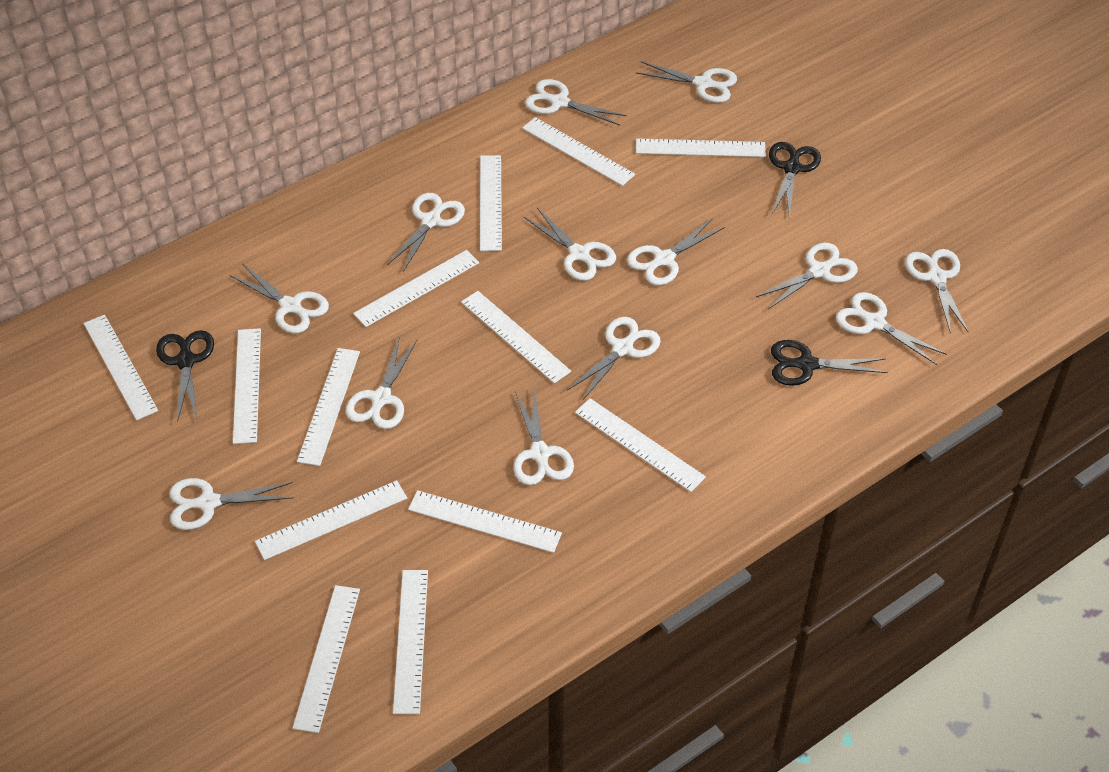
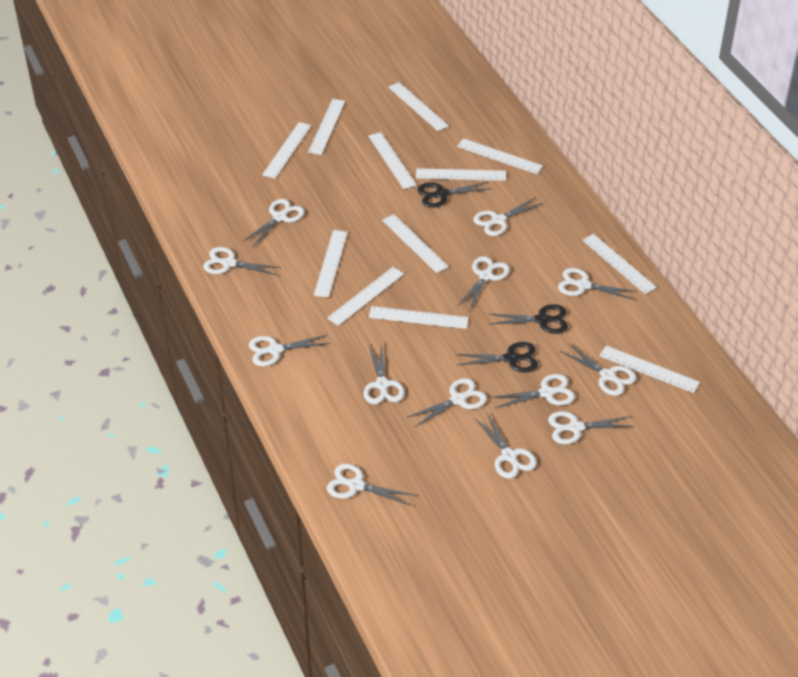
white ruler: [83,315,158,420] [233,328,261,444] [255,480,407,560] [292,585,360,733] [297,348,360,466] [353,250,479,327] [393,570,428,714] [408,490,562,553] [461,291,571,383] [480,155,502,251] [522,117,635,186] [575,398,706,492] [636,139,766,157] = 13 -> [262,122,312,179] [308,99,345,155] [314,230,348,297] [327,267,404,326] [368,132,417,189] [369,306,469,329] [382,214,449,273] [388,82,449,131] [416,168,506,181] [457,138,543,174] [582,234,657,294] [599,346,700,393] = 12

